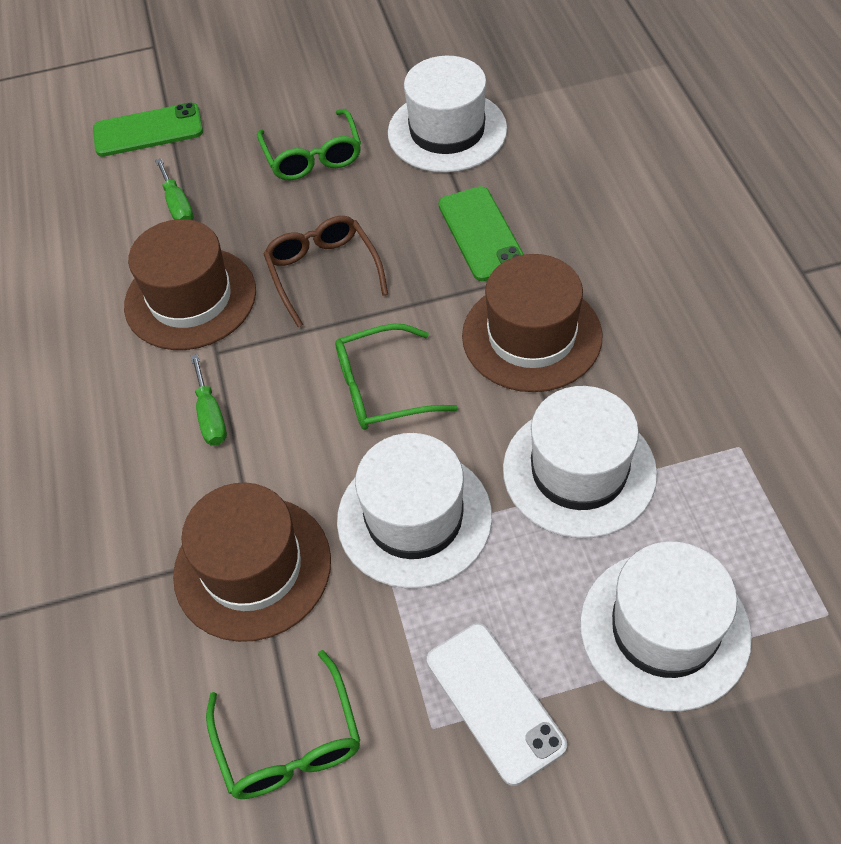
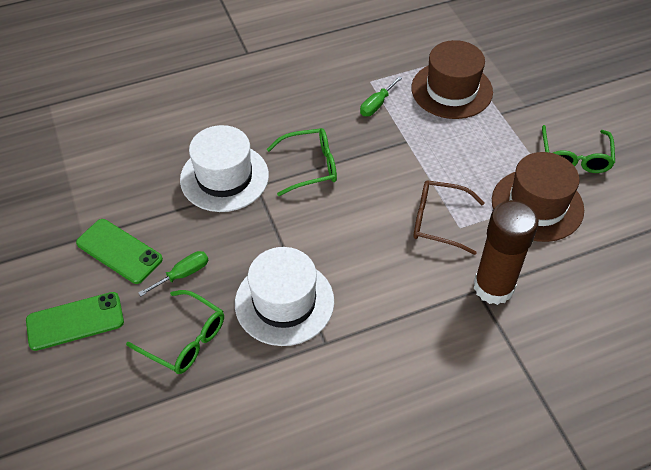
brown glue stick: none = 0 -> [474,200,539,305] = 1
brown hat: [124,219,256,350] [173,483,331,642] [462,254,603,392] = 3 -> [411,40,493,119] [492,152,584,242] = 2
white hat: [337,433,492,589] [388,56,507,173] [503,386,657,538] [580,542,752,711] = 4 -> [180,125,269,212] [235,247,334,346] = 2
white phone: [427,623,567,786] = 1 -> none = 0

